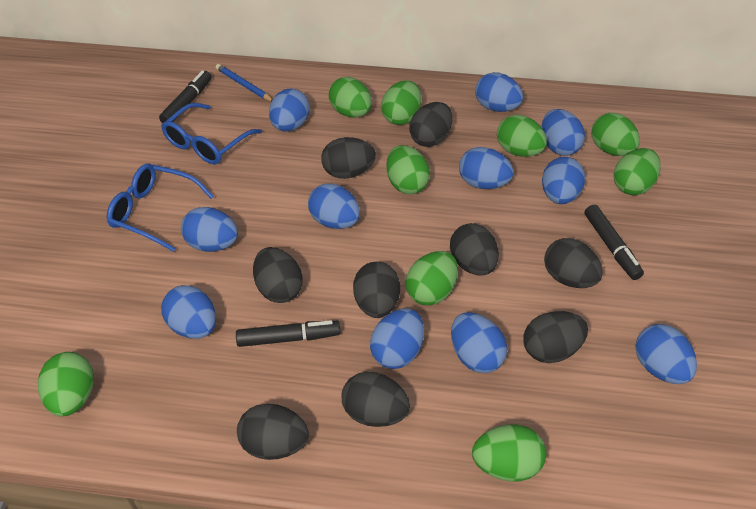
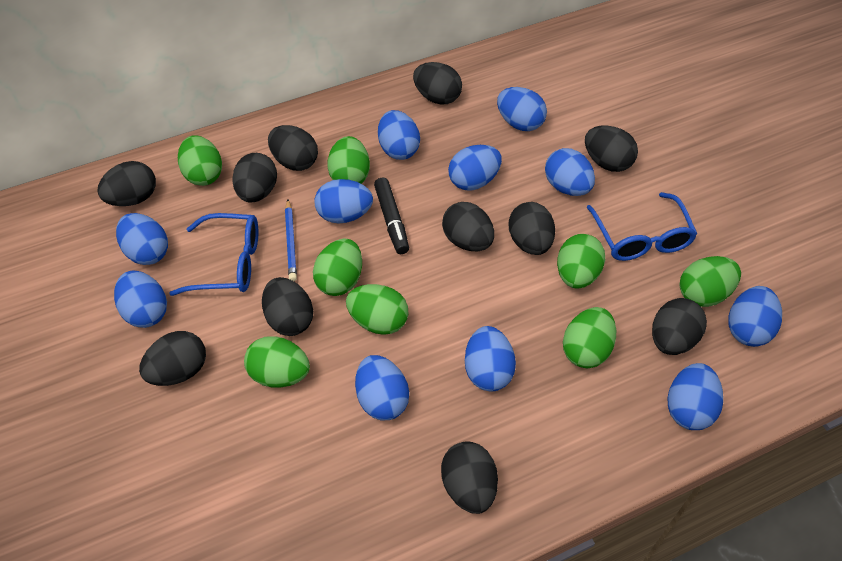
black egg: [237,404,309,460] [253,247,303,303] [321,137,376,179] [342,372,410,427] [353,262,400,318] [409,102,452,147] [450,223,499,275] [523,311,588,363] [544,238,603,288] = 9 -> [97,161,156,206] [139,331,206,386] [232,153,277,202] [262,277,313,336] [268,125,318,171] [413,62,462,105] [441,442,498,514] [442,202,494,251] [508,202,555,255] [585,126,638,172] [652,298,707,355] = 11
black marker: [159,71,212,123] [236,320,340,347] [584,205,644,280] = 3 -> [374,177,409,254] = 1
green egg: [38,352,94,416] [329,77,372,117] [381,80,421,125] [386,145,430,194] [405,251,458,305] [472,424,546,482] [497,114,547,157] [591,113,640,156] [614,148,661,195] = 9 -> [178,135,222,186] [244,336,310,388] [313,238,362,296] [327,136,370,184] [346,284,409,335] [557,234,605,288] [563,307,616,368] [680,256,741,307] = 8

